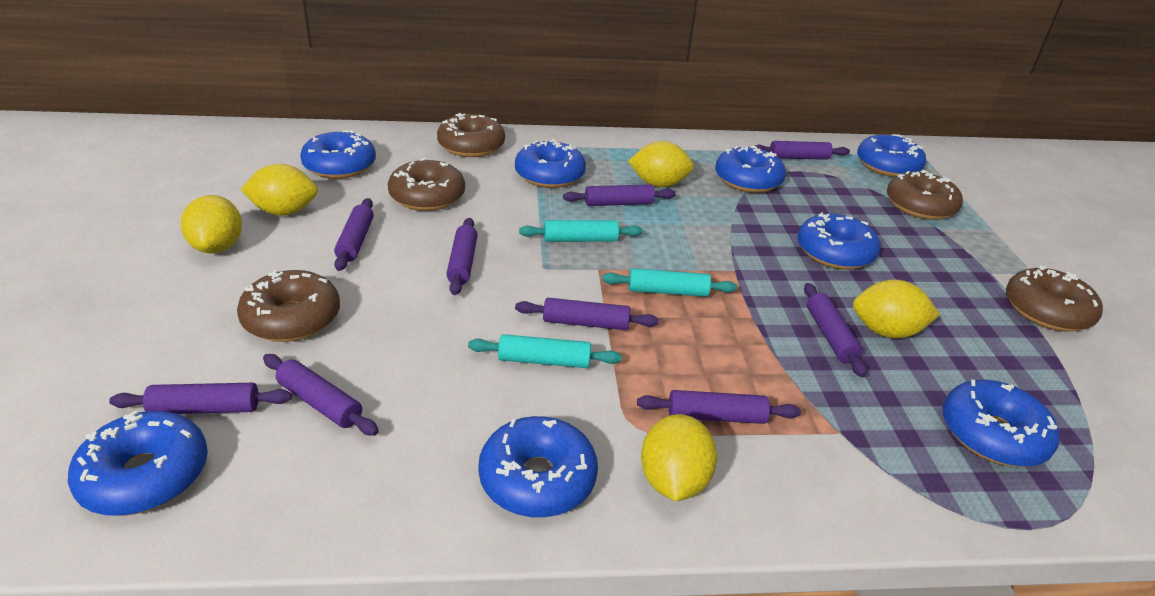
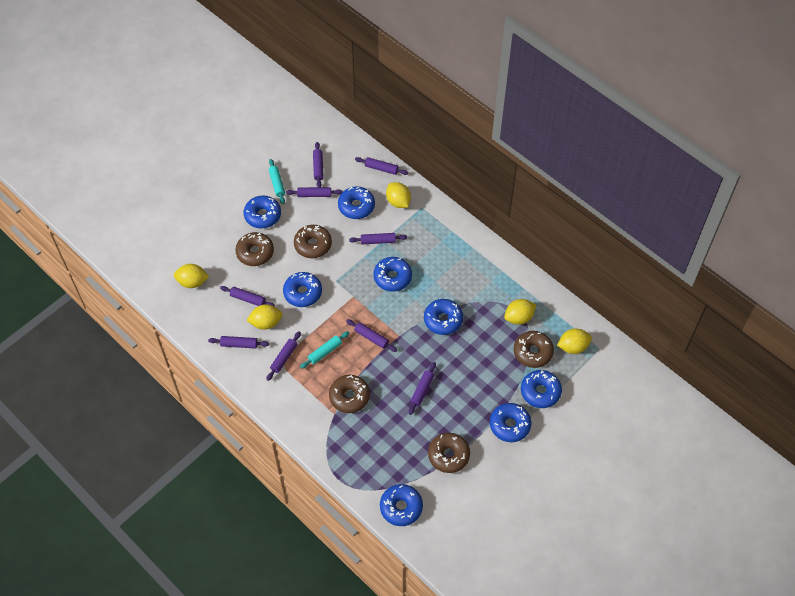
turquoise rolling pin: [468,334,622,368] [519,220,643,242] [602,268,737,297] = 3 -> [269,159,285,204] [300,331,349,369] = 2

